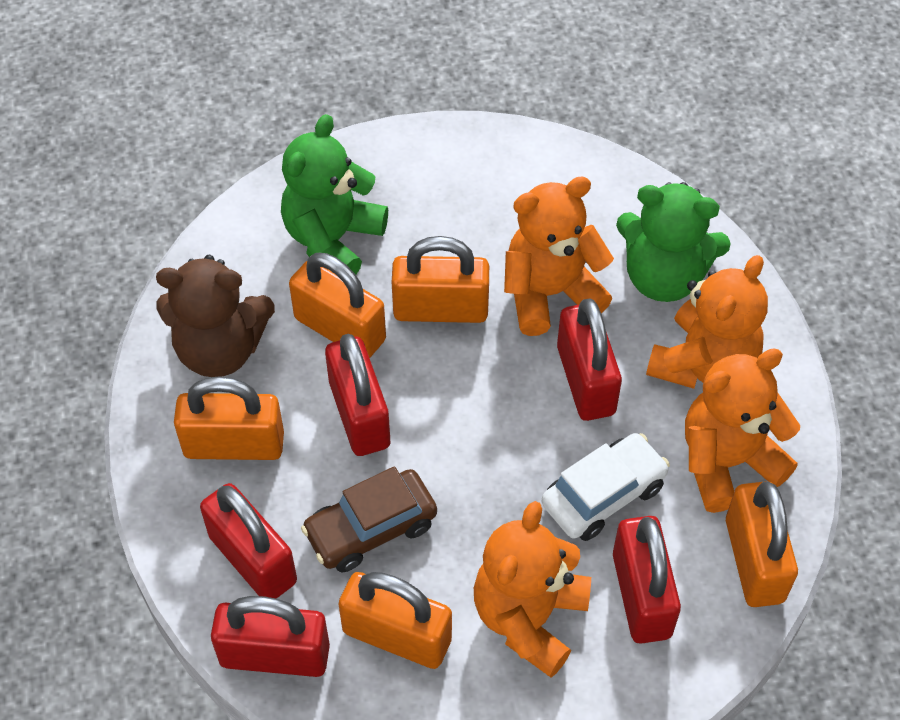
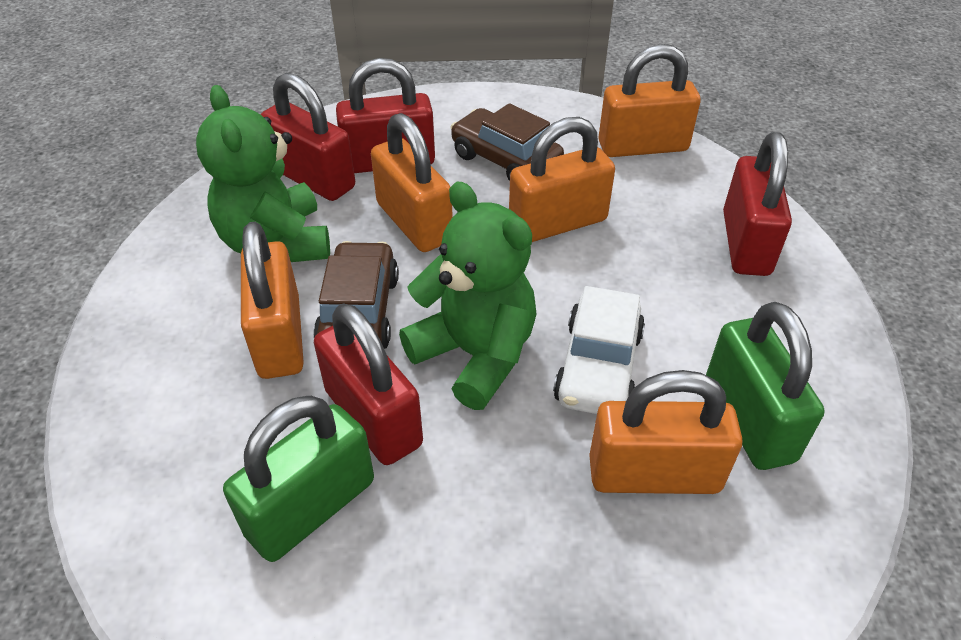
brown car: [301,466,437,573] = 1 -> [313,241,399,349] [450,103,564,181] = 2
brown teddy bear: [156,255,275,377] = 1 -> none = 0
green padlock: none = 0 -> [223,396,374,562] [706,302,825,470] = 2
orange teddy bear: [474,501,591,678] [504,176,614,336] [646,255,768,389] [685,348,800,513] = 4 -> none = 0
red padlock: [200,483,297,599] [211,596,330,677] [325,334,390,456] [557,299,622,421] [613,516,681,644] = 5 -> [260,73,355,201] [314,303,423,465] [336,58,435,173] [723,132,792,276] = 4

